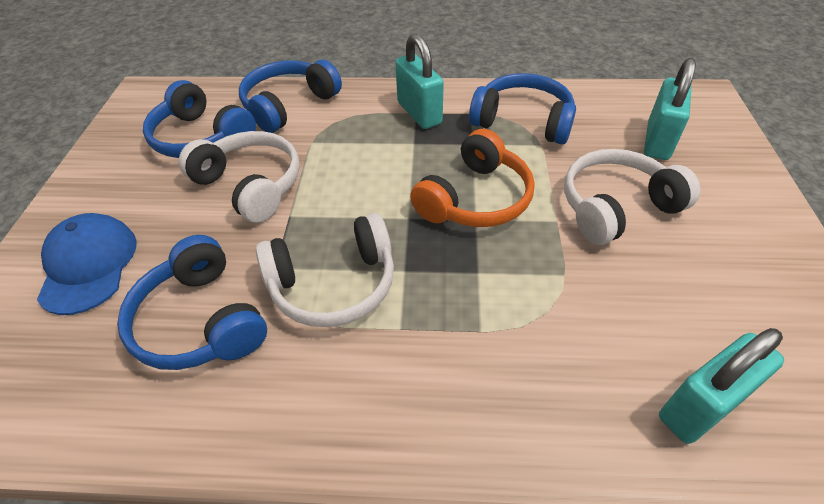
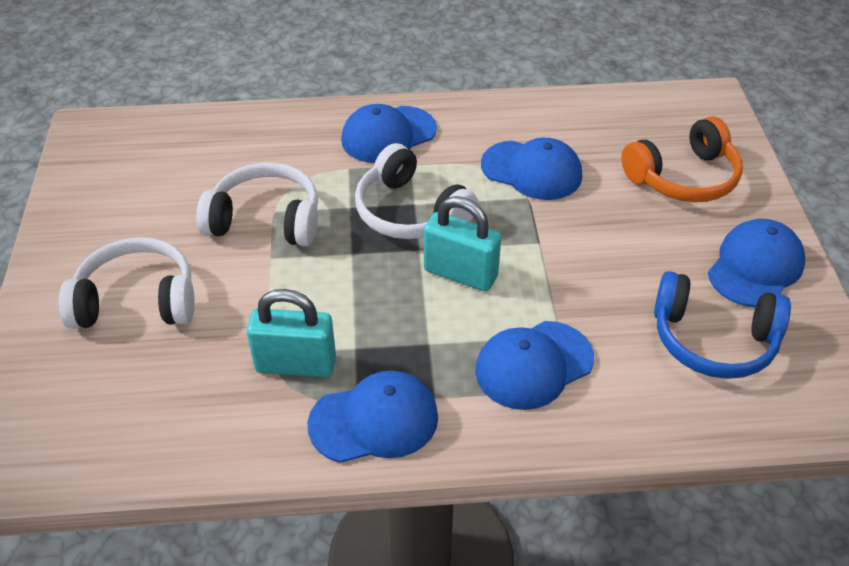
blue cap: [37,213,137,315] = 1 -> [307,370,438,463] [341,104,437,163] [475,321,594,410] [481,138,582,200] [708,219,805,307] = 5
blue headphones: [117,235,267,370] [143,80,256,158] [239,60,342,133] [469,73,576,144] = 4 -> [654,271,791,379] = 1
turquoise padlock: [396,33,444,129] [644,58,696,160] [659,328,784,444] = 3 -> [247,289,336,377] [424,196,501,292] = 2

